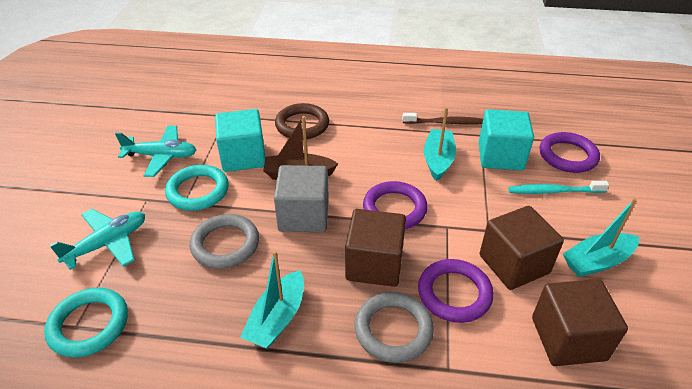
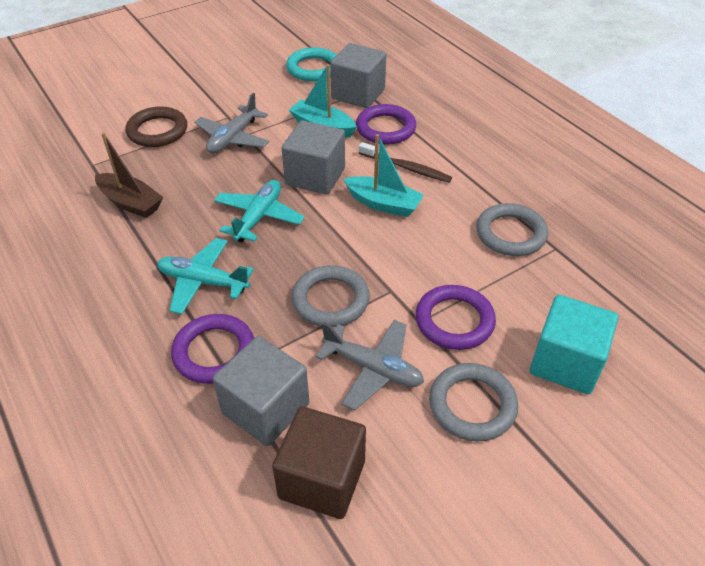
brown cube: [345,209,406,287] [480,206,564,290] [532,279,628,366] = 3 -> [272,407,366,519] = 1
grey cube: [274,165,329,232] = 1 -> [213,336,309,446] [282,120,345,194] [330,43,386,108] = 3
grey plane: none = 0 -> [194,93,269,153] [316,320,424,410] = 2
grey ring: [190,214,259,269] [354,292,434,363] = 2 -> [292,265,370,327] [429,363,518,441] [476,203,548,256] = 3
turquoise boat: [240,250,304,349] [424,107,456,181] [563,198,639,277] = 3 -> [289,64,357,138] [344,134,424,217] = 2
turquoise cube: [215,109,265,172] [479,109,534,171] = 2 -> [530,295,618,394] = 1
turquoise ring: [44,288,128,358] [165,165,229,211] = 2 -> [286,47,337,81] = 1
turquoise toothbrush: [508,181,609,194] = 1 -> none = 0

